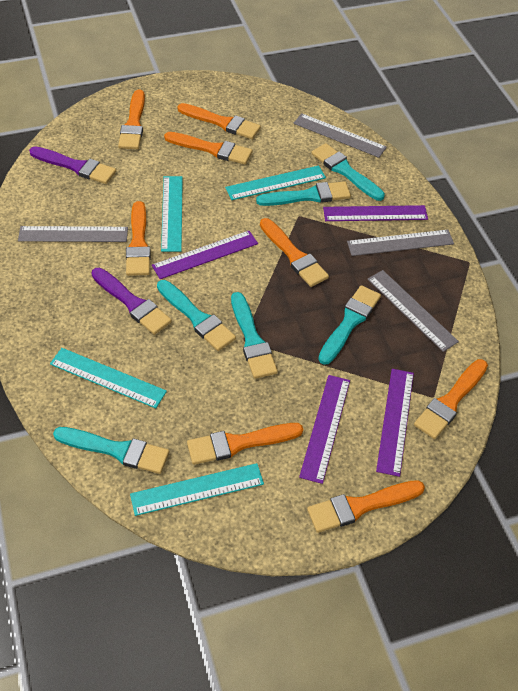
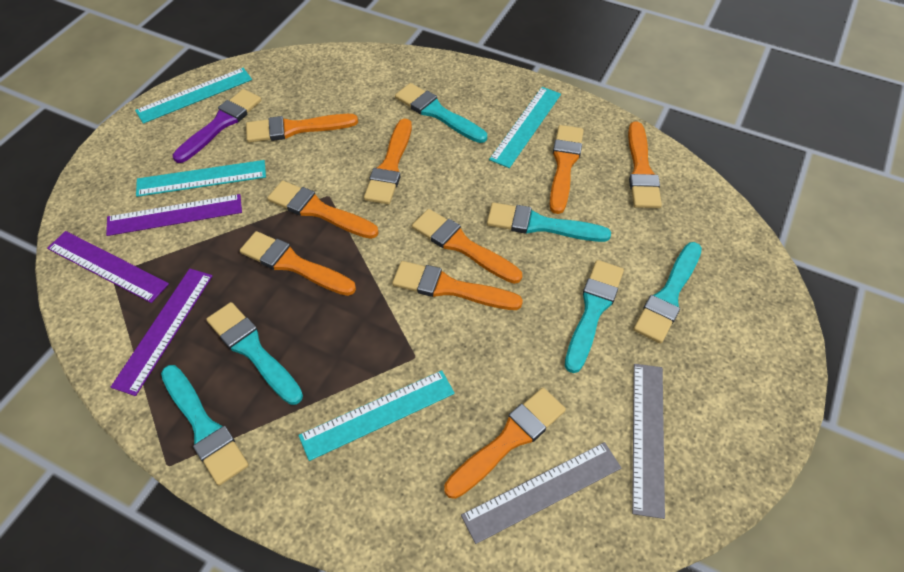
grey ruler: [18,226,128,242] [293,113,387,158] [347,230,454,256] [368,270,459,352] = 4 -> [461,442,621,544] [632,364,665,519] = 2
orange brush: [118,89,145,149] [126,201,151,276] [164,132,252,164] [177,103,261,139] [187,423,303,465] [260,218,329,287] [307,480,425,533] [414,359,488,439] = 8 -> [240,231,356,296] [246,114,358,142] [267,181,379,239] [364,119,412,204] [392,261,523,310] [412,209,522,284] [444,387,566,499] [549,125,584,214] [628,122,662,208] = 9
purple brush: [29,146,116,184] [91,268,172,335] = 2 -> [173,89,261,163] = 1
purple ruler: [152,230,258,279] [299,375,350,484] [323,205,428,221] [376,369,414,477] = 4 -> [47,231,169,303] [106,194,242,236] [111,269,212,396] = 3

